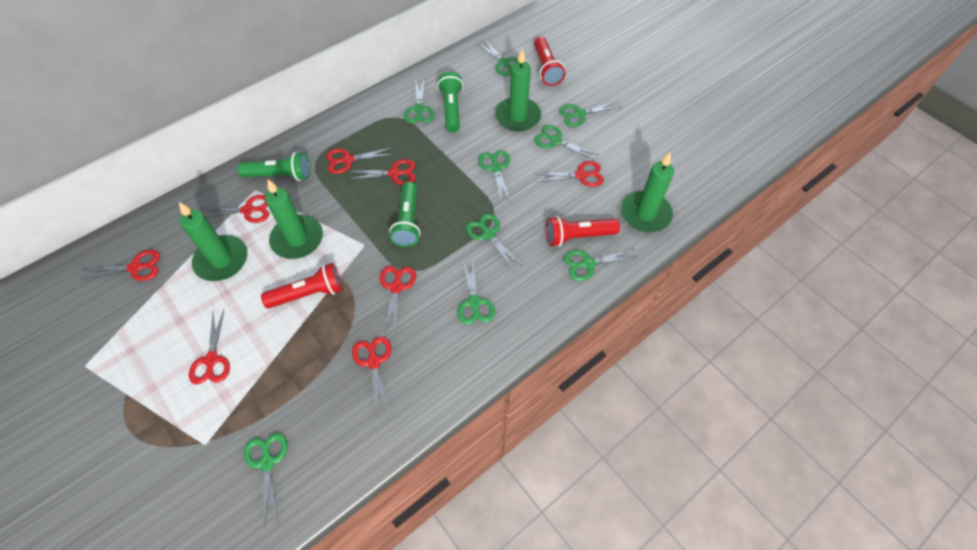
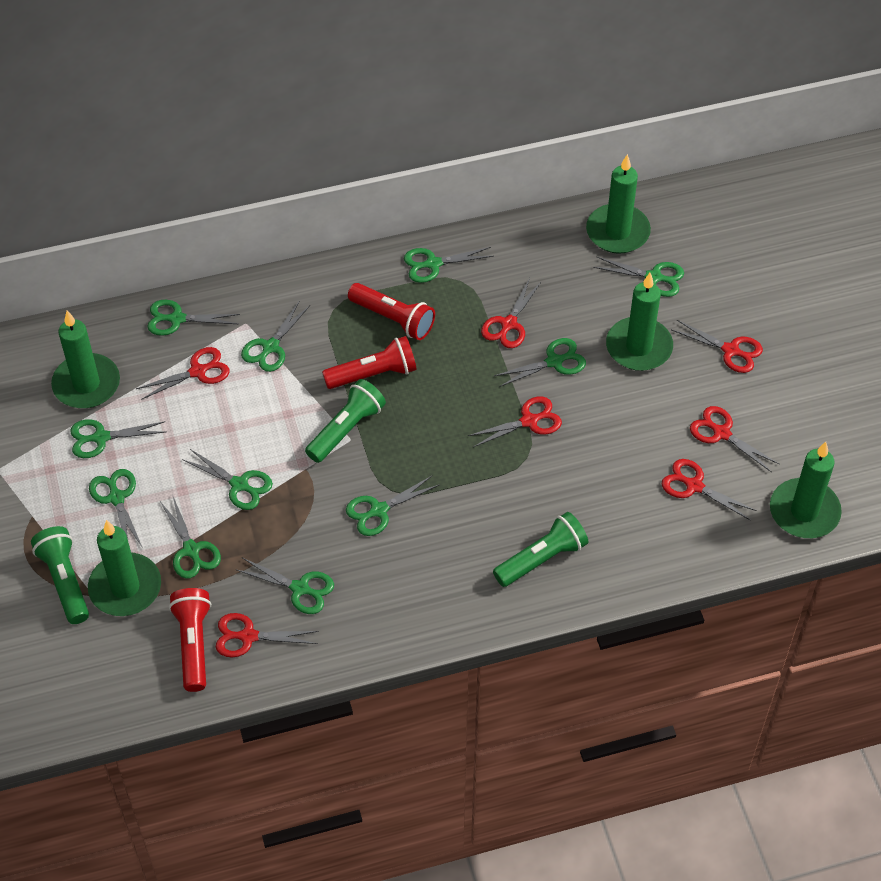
green candle: [179,202,247,281] [265,179,323,259] [495,49,541,132] [621,152,674,232] = 4 -> [51,311,120,408] [88,520,161,616] [586,154,651,254] [606,273,673,371] [770,442,842,538] = 5
green scissors: [244,433,288,527] [404,81,435,123] [457,261,495,325] [466,214,522,271] [476,39,518,76] [478,150,511,202] [534,125,599,161] [559,101,620,127] [564,249,638,281] = 9 -> [70,419,165,458] [89,469,143,548] [147,300,240,336] [160,494,221,579] [182,449,273,510] [235,558,334,614] [241,302,310,372] [346,475,440,536] [404,247,494,283] [494,338,586,387] [593,257,684,297] = 11
red scissors: [81,250,160,281] [189,310,230,384] [199,195,269,223] [326,148,394,174] [348,159,416,185] [352,336,391,414] [380,266,416,334] [537,161,604,187] = 8 -> [136,347,229,400] [216,613,319,657] [468,396,562,447] [481,278,542,348] [662,459,757,521] [672,320,763,373] [690,406,779,472] = 7

